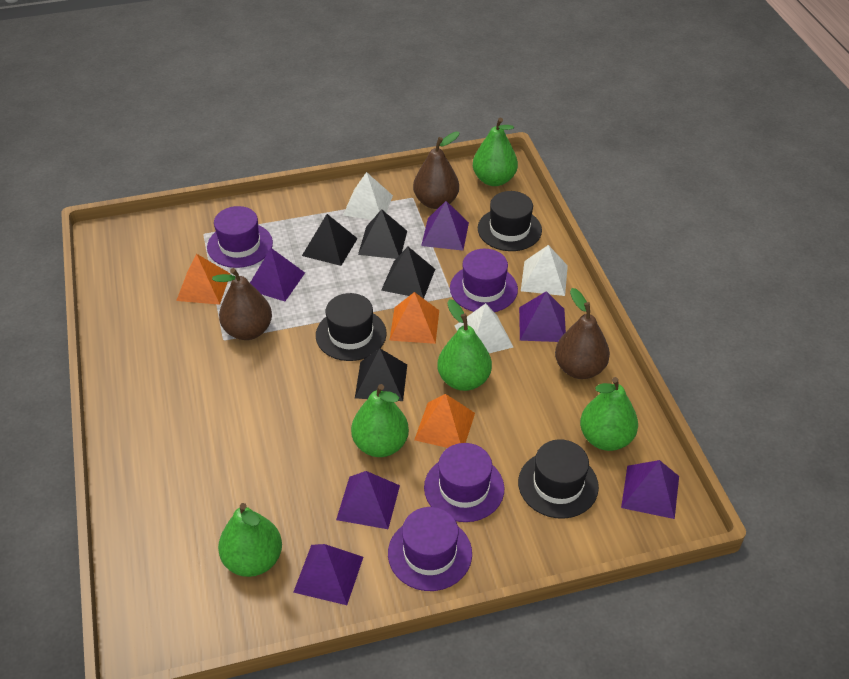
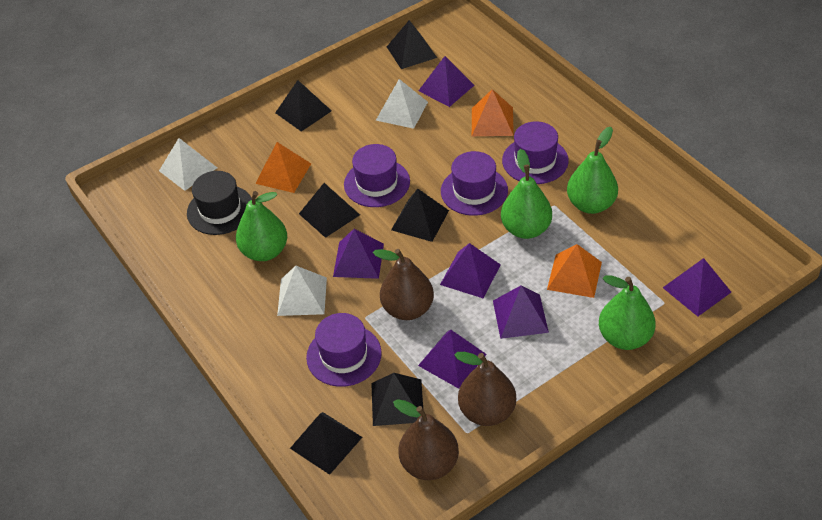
black hat: [316,293,386,361] [478,191,542,251] [518,439,599,519] = 3 -> [187,171,252,235] = 1
black pyramid: [302,214,358,266] [355,348,407,401] [358,209,407,259] [381,247,435,299] = 4 -> [275,80,332,132] [290,412,362,475] [299,183,360,238] [371,373,423,426] [387,20,437,69] [391,189,449,242] = 6
green pear: [218,503,282,577] [351,384,409,457] [437,299,492,391] [473,118,518,186] [580,377,638,451] = 5 -> [236,191,287,261] [501,149,552,239] [567,127,618,214] [599,275,656,350] = 4

